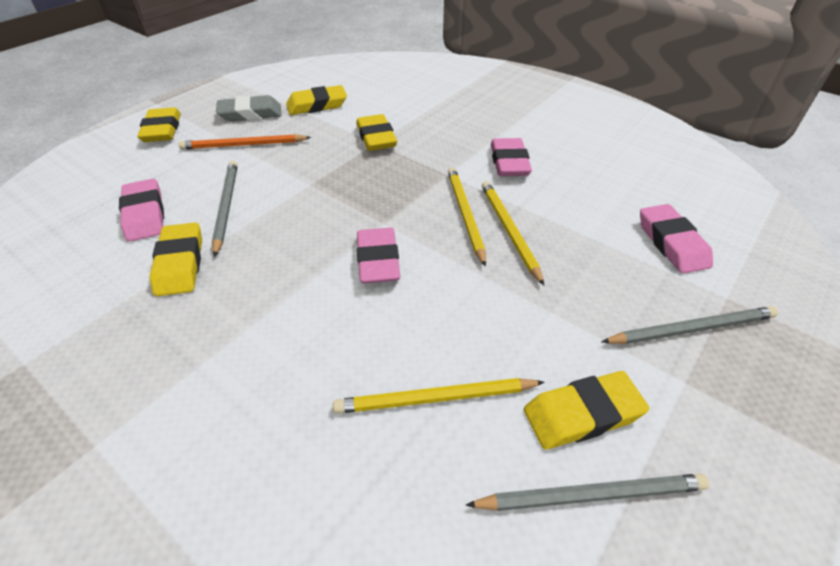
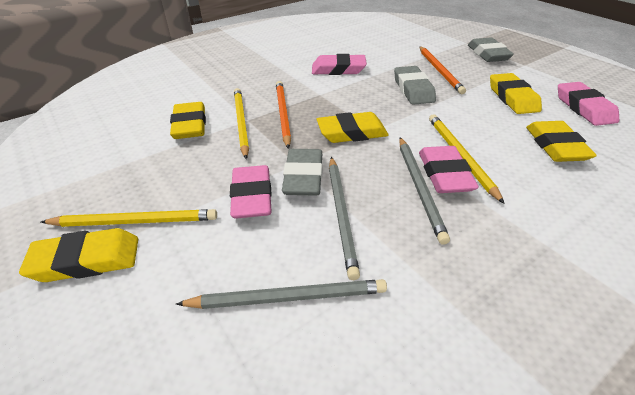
grey eraser: [216,95,281,122] = 1 -> [282,149,323,196] [394,66,436,105] [468,38,514,62] = 3
orange pencil: [179,134,311,150] = 1 -> [276,81,291,149] [419,46,466,94] = 2

